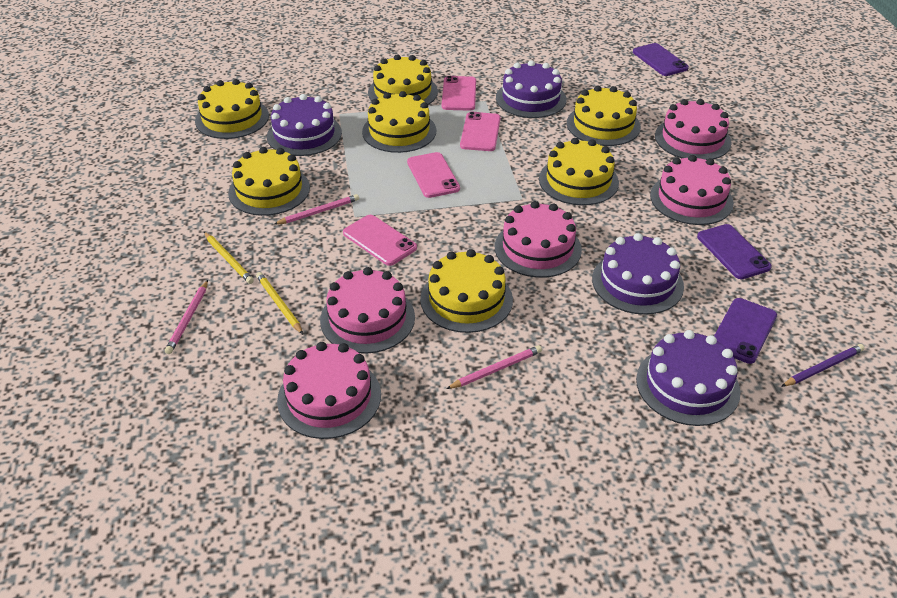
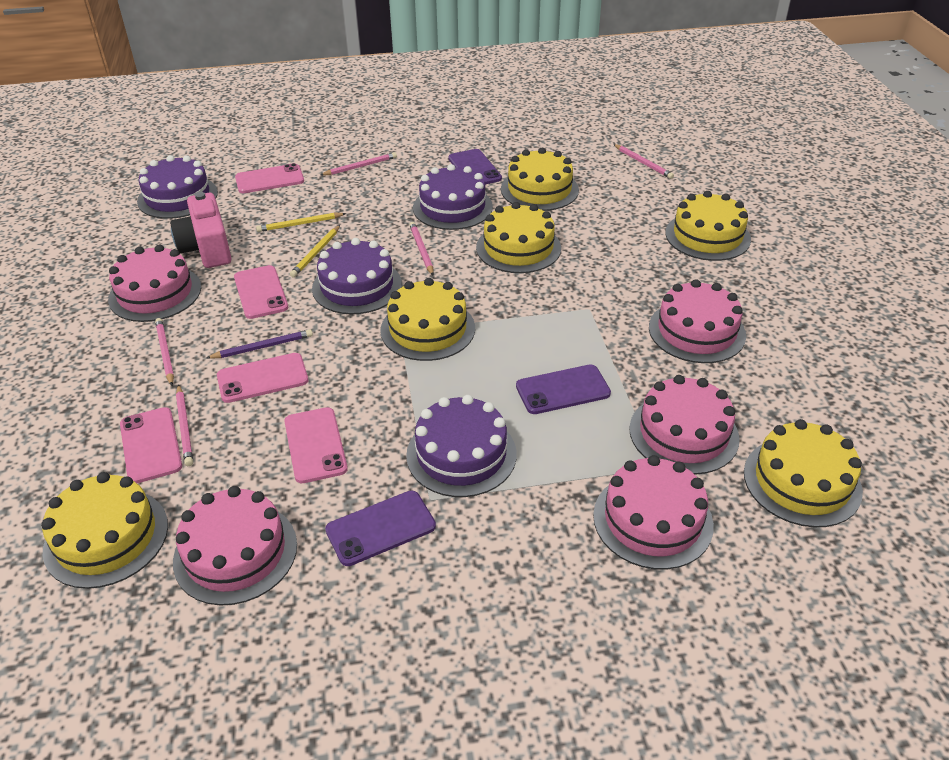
pink camera: none = 0 -> [170,192,231,268] = 1
pink pencil: [165,280,208,354] [273,194,359,225] [446,345,542,389] = 3 -> [155,318,174,386] [176,384,193,466] [320,152,397,176] [409,222,434,275] [614,144,674,179] = 5
pink phone: [343,215,417,266] [407,152,460,198] [442,76,476,111] [460,112,501,151] = 4 -> [120,407,182,483] [217,353,308,403] [234,265,288,319] [235,163,304,193] [284,407,348,483] = 5
yellow cake: [195,79,269,139] [228,147,310,216] [362,91,436,153] [368,54,438,105] [420,249,513,333] [539,138,619,205] [567,86,641,146] = 7 -> [41,472,168,589] [380,278,475,361] [476,202,561,273] [501,148,579,211] [665,191,751,261] [744,419,863,527] = 6

